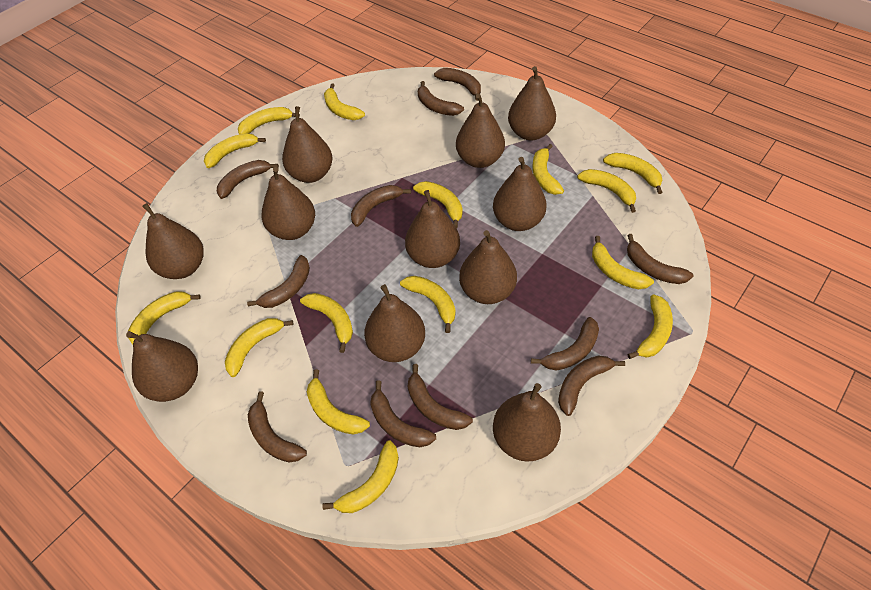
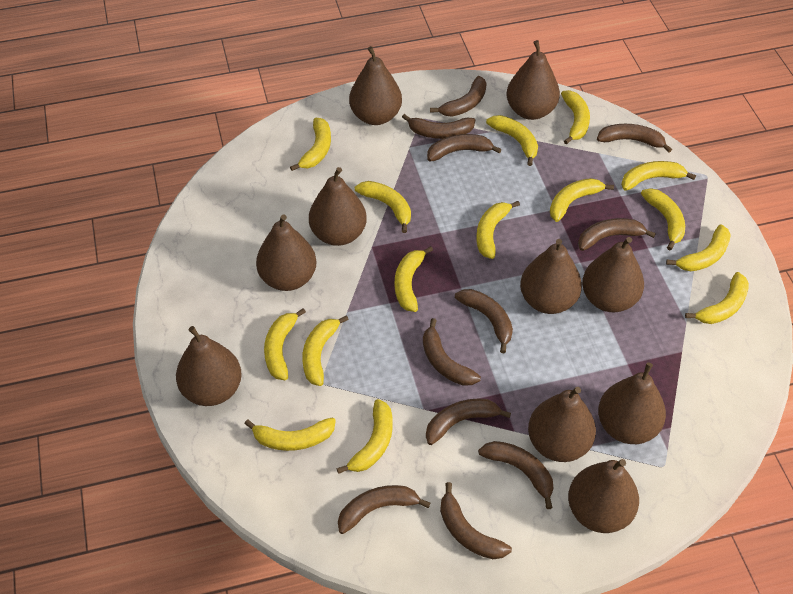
brown pear: [126,331,198,402] [142,203,204,279] [261,167,315,240] [282,106,333,183] [364,284,425,362] [405,190,460,268] [456,94,505,168] [459,230,517,304] [493,157,547,231] [493,383,561,462] [508,66,556,140] = 11 -> [176,326,242,406] [256,214,316,291] [309,167,367,246] [349,46,402,125] [507,40,560,120] [520,239,582,314] [528,387,596,462] [568,459,639,533] [582,237,644,312] [598,362,666,444] = 10

